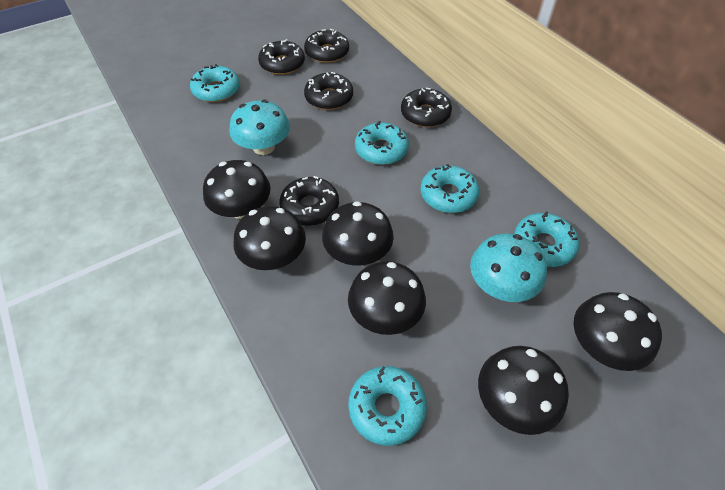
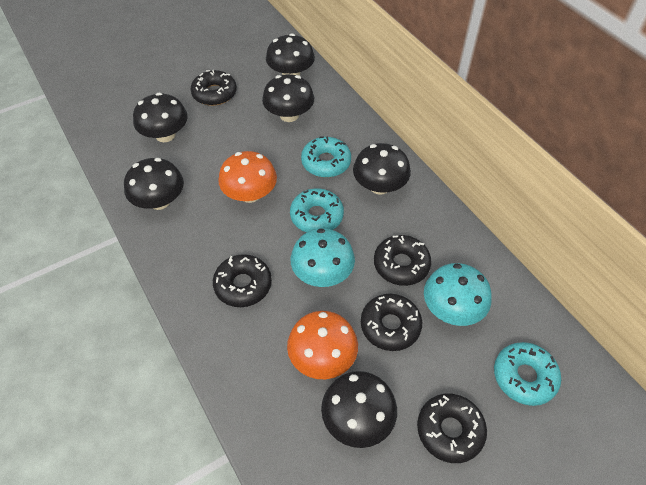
orange mushroom: none = 0 -> [218,151,277,203] [287,311,358,379] = 2
turquoise donut: [190,64,240,102] [348,366,427,446] [355,121,409,165] [421,164,479,213] [514,212,579,267] = 5 -> [290,188,344,233] [301,136,351,178] [494,342,561,406] = 3

